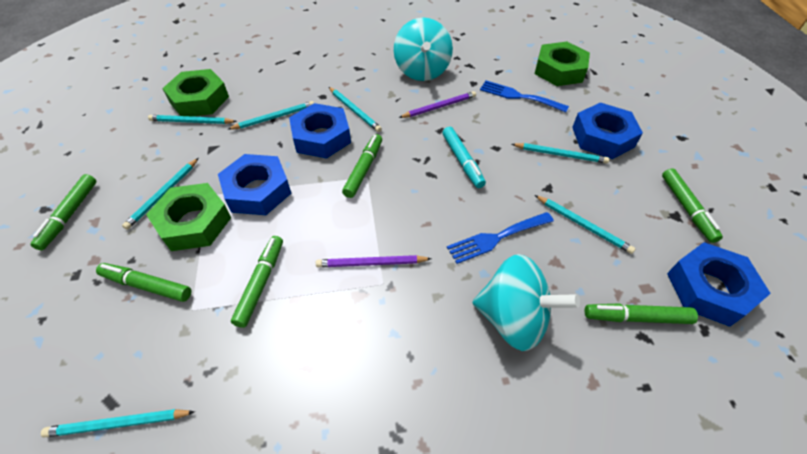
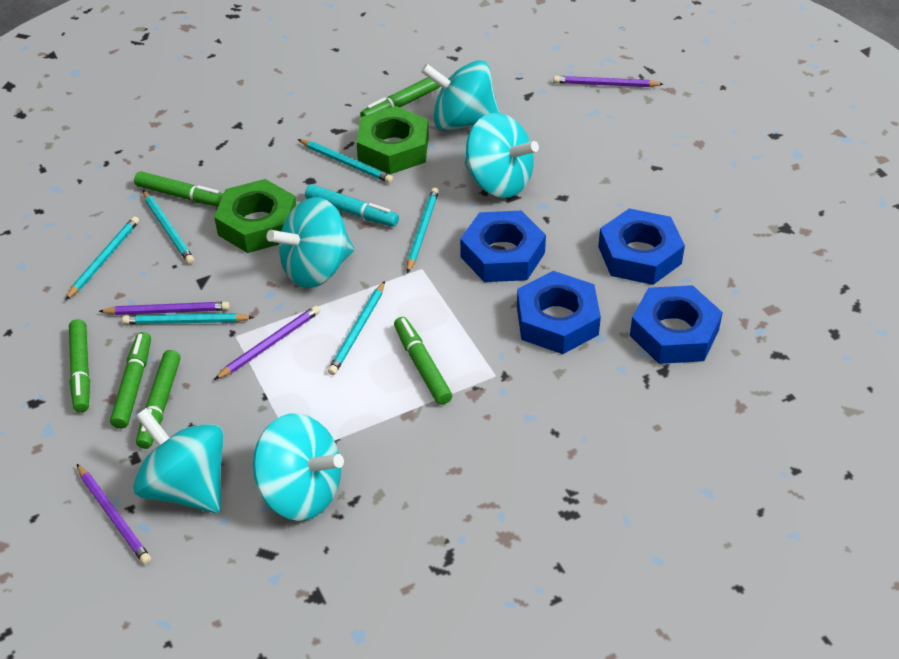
blue fork: [447,212,554,264] [480,80,569,112] = 2 -> none = 0
green nut: [146,183,231,251] [162,69,229,116] [535,42,590,86] = 3 -> [214,179,296,253] [356,106,429,174] = 2
purple pencil: [316,255,432,267] [399,91,476,118] = 2 -> [77,464,151,564] [99,302,230,315] [214,306,320,380] [553,76,663,87] = 4
turquoise pencil: [41,409,195,438] [122,158,198,230] [148,115,237,124] [227,101,314,130] [329,87,382,132] [512,143,609,164] [535,195,636,254] = 7 -> [65,216,139,300] [122,313,254,324] [143,191,194,264] [298,139,393,183] [328,281,385,375] [407,188,439,273] = 6
turquoise spinning top: [394,17,453,81] [473,254,580,351] = 2 -> [133,408,224,513] [253,413,344,521] [266,197,354,288] [421,60,499,131] [465,113,539,198] = 5

